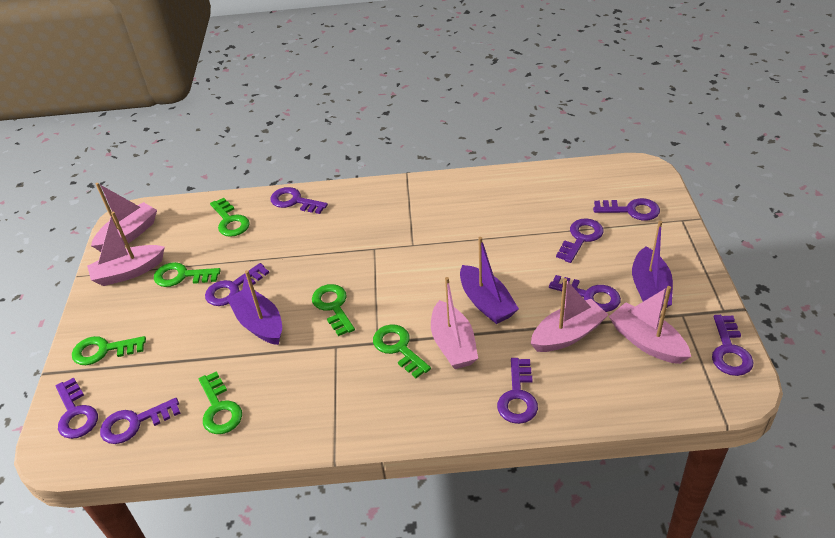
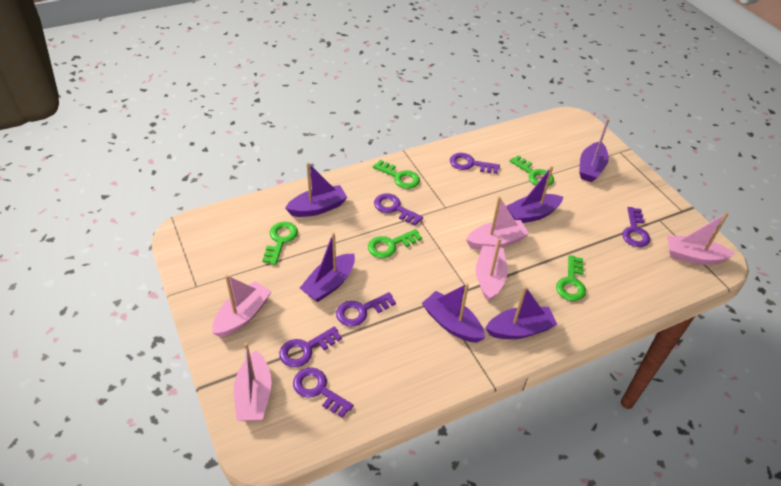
green key: [72,336,146,365] [154,262,221,287] [199,371,242,434] [210,198,250,237] [312,284,355,336] [373,324,431,378] = 6 -> [262,222,298,265] [368,229,422,258] [373,160,420,189] [510,155,554,186] [556,255,586,301] = 5
purple boat: [227,270,282,345] [460,237,519,324] [632,221,673,311] = 3 -> [285,163,347,217] [300,232,355,302] [422,283,485,343] [485,286,557,339] [506,166,563,223] [579,118,610,182] = 6
purple key: [56,378,98,439] [100,398,180,444] [205,263,269,306] [271,187,328,214] [497,358,538,424] [549,275,621,312] [556,218,603,263] [593,198,660,221] [712,315,754,376] = 9 -> [279,326,342,367] [293,367,354,418] [336,292,396,327] [374,193,423,226] [450,153,500,174] [622,207,650,247] = 6

